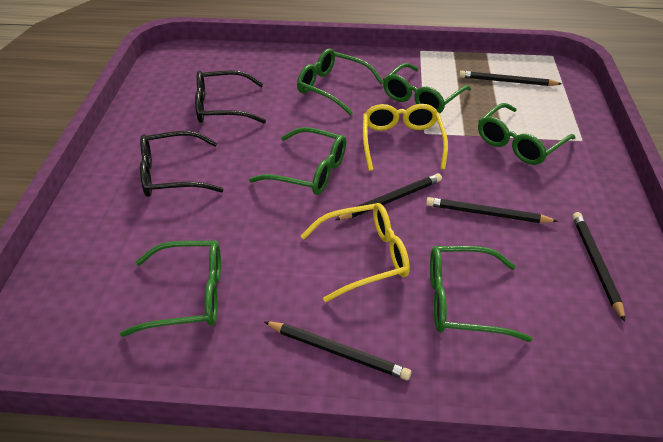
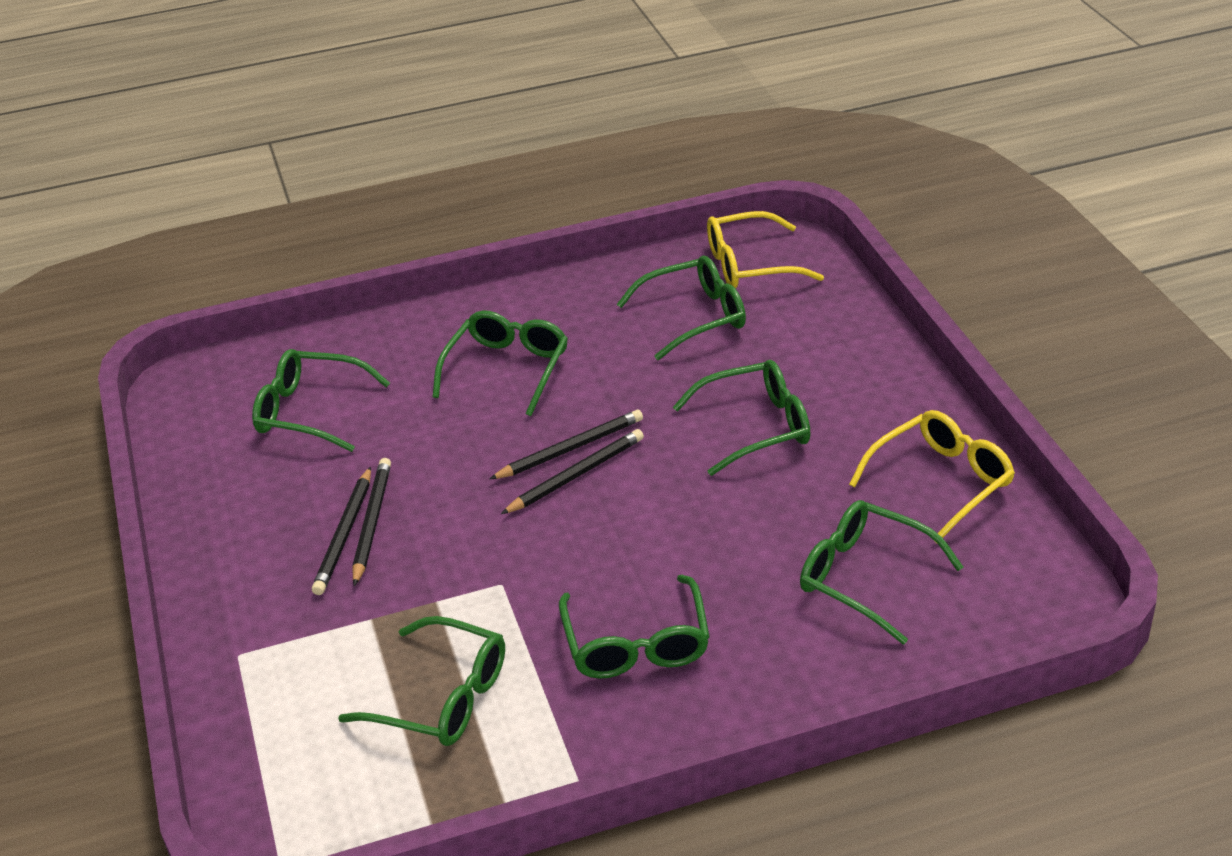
black glasses: [140,131,224,197] [195,70,266,123] = 2 -> none = 0
black pencil: [264,321,411,380] [335,173,442,220] [426,197,558,223] [459,71,562,86] [573,212,625,321] = 5 -> [312,466,371,595] [352,458,391,586] [490,410,643,479] [501,429,644,514] = 4
green glasses: [120,241,221,337] [249,127,346,195] [297,49,384,115] [383,63,471,113] [430,246,532,342] [478,103,575,165] = 6 -> [252,349,390,452] [338,616,505,746] [433,310,568,416] [559,575,710,679] [617,256,746,360] [673,360,811,476] [800,500,963,645] = 7

